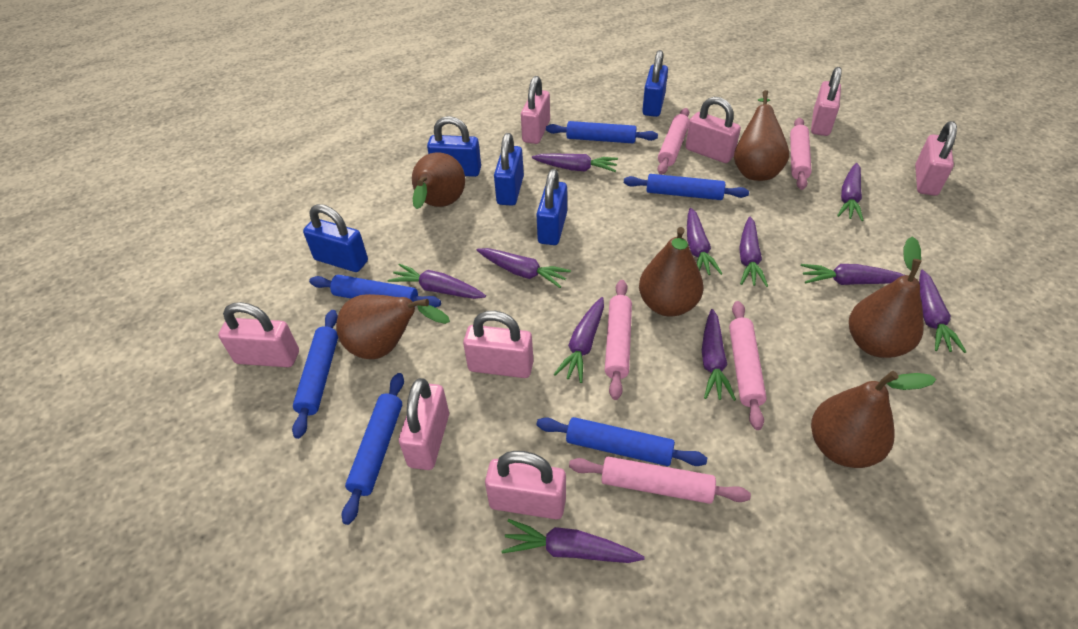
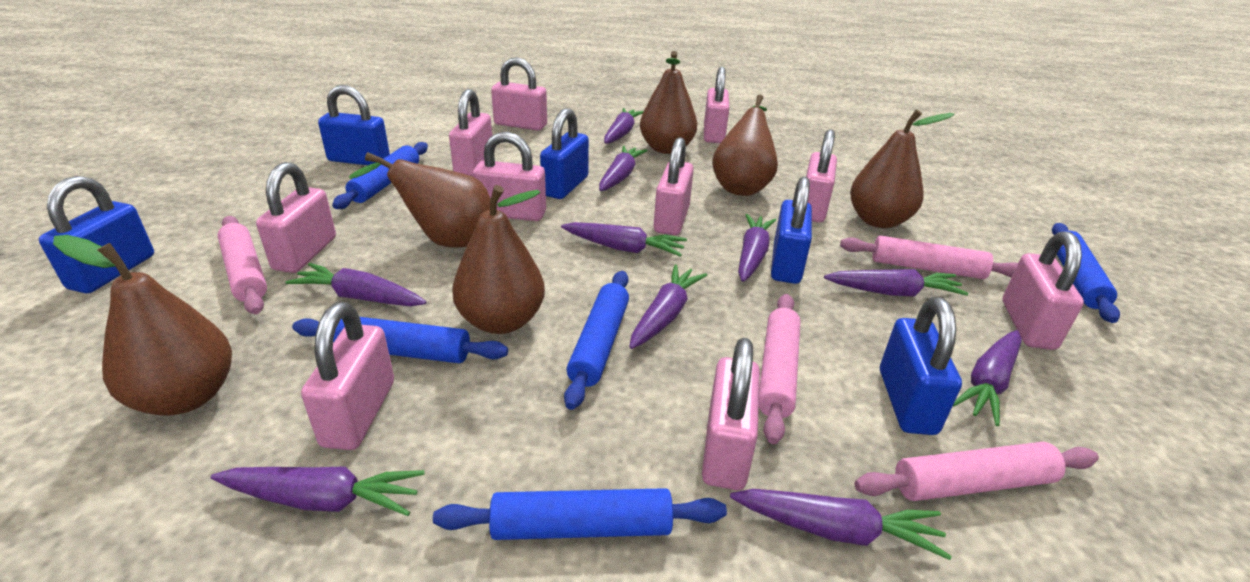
blue rolling pin: [292,310,338,439] [309,275,441,308] [342,373,404,525] [536,417,707,466] [546,121,658,143] [624,174,749,200] = 6 -> [292,317,508,363] [332,142,428,209] [433,488,727,540] [564,271,629,410] [1052,223,1120,323] = 5
pink padlock: [218,302,299,367] [399,378,449,470] [463,311,533,378] [485,451,566,519] [521,76,550,144] [686,97,741,163] [811,67,842,136] [915,121,957,196] = 8 -> [256,162,336,273] [301,302,394,450] [449,89,492,176] [473,132,546,221] [491,57,547,131] [654,137,694,235] [702,338,760,490] [704,67,729,143] [806,129,837,223] [1003,231,1084,350] = 10
pink rolling pin: [569,457,751,504] [605,280,632,400] [658,108,690,175] [729,301,767,430] [790,118,812,190] = 5 -> [218,216,267,314] [759,294,801,444] [840,236,1018,279] [854,442,1099,501] = 4
purple carrot: [388,263,486,299] [477,248,571,288] [502,519,645,563] [532,154,618,172] [553,297,604,383] [687,208,723,275] [702,309,736,401] [739,217,768,287] [801,264,904,285] [837,163,864,221] [919,270,966,353] = 11 -> [211,466,424,516] [286,263,426,306] [561,222,687,257] [599,146,648,191] [604,108,644,144] [630,265,707,349] [730,489,952,560] [738,214,776,282] [824,269,969,296] [953,330,1022,426] = 10

